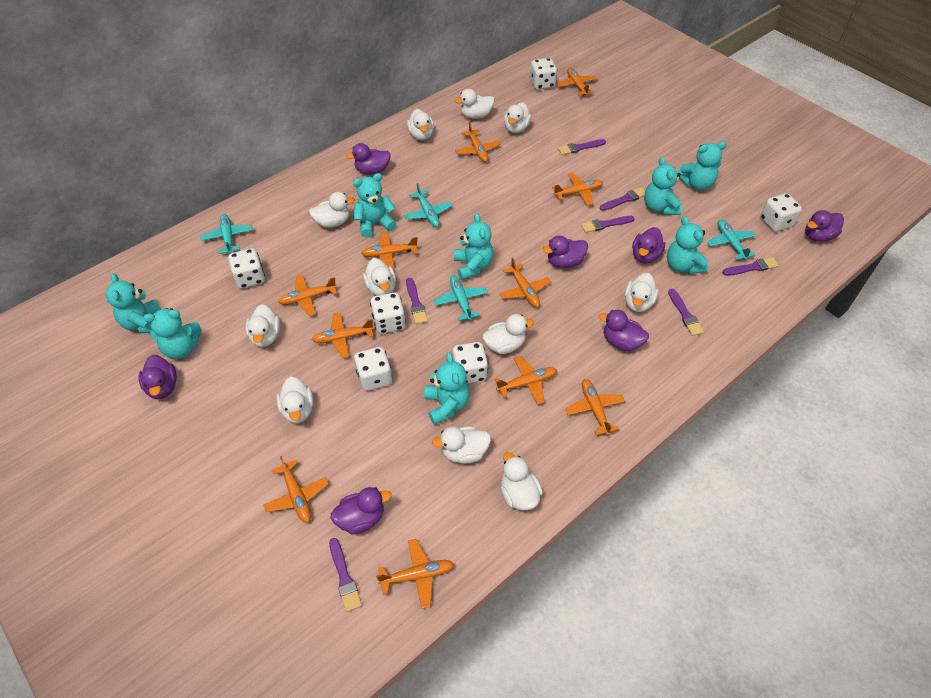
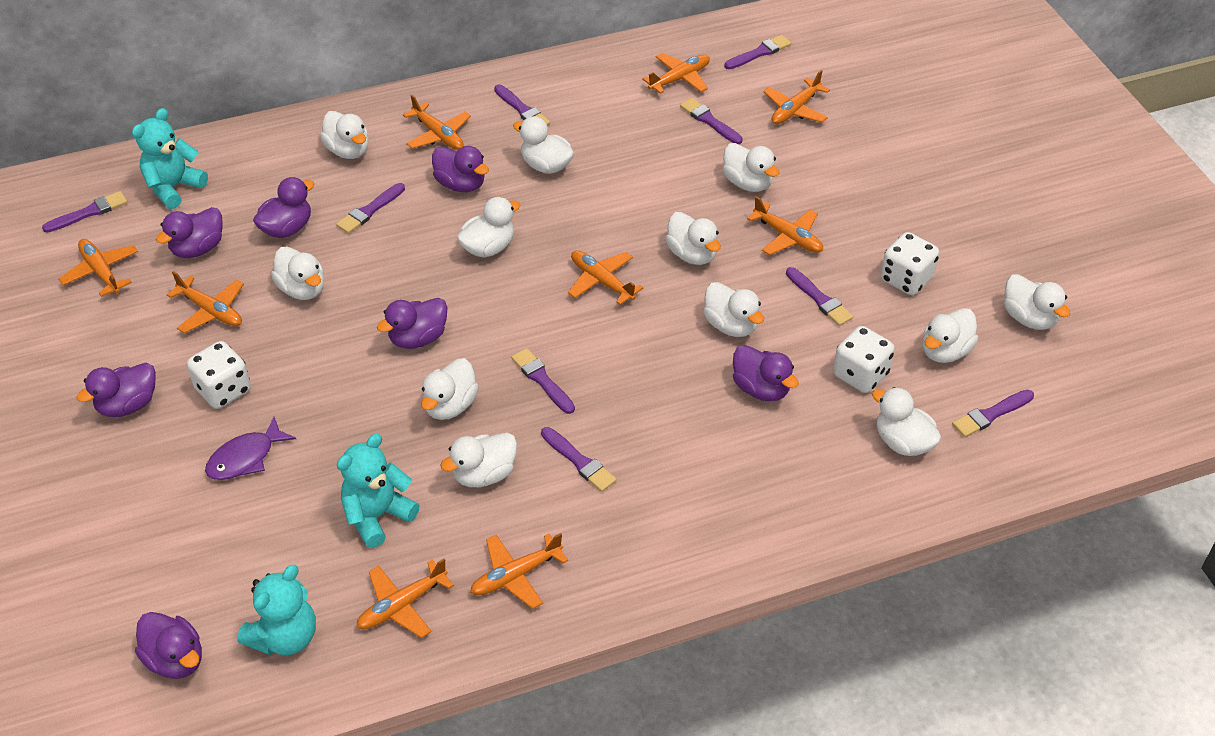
orange plane: [263,456,329,523] [278,275,337,316] [312,312,374,358] [361,232,418,269] [376,539,454,609] [455,122,501,162] [495,356,557,405] [500,257,551,307] [552,173,603,205] [557,67,598,96] [565,379,625,435] = 11 -> [58,239,138,297] [167,271,244,333] [356,559,454,638] [403,95,471,150] [470,533,568,609] [568,250,643,305] [642,53,710,94] [747,196,823,255] [763,70,830,124] = 9
purple brush: [329,538,362,612] [406,278,428,324] [558,139,606,155] [581,216,635,233] [600,187,645,211] [668,289,704,336] [722,257,779,276] = 7 -> [42,191,128,233] [336,183,405,234] [494,85,550,125] [511,348,575,414] [541,427,617,492] [680,98,743,144] [724,35,791,69] [786,267,854,326] [952,390,1034,437] = 9
purple fish: none = 0 -> [205,417,296,480] = 1
turquoise plane: [200,214,253,254] [404,183,452,227] [434,275,488,321] [707,220,756,260] = 4 -> none = 0
turquoise teddy bear: [106,273,161,333] [143,308,201,359] [353,173,396,238] [424,353,470,425] [454,213,493,280] [644,157,682,215] [667,216,708,274] [677,142,727,191] = 8 -> [132,108,208,209] [237,565,316,655] [337,434,419,548] = 3
white dice: [228,248,265,289] [354,347,392,391] [370,293,406,334] [452,342,488,384] [530,58,557,90] [761,193,802,232] = 6 -> [187,341,251,409] [833,326,895,393] [881,232,939,295] = 3
white duck: [246,304,280,347] [276,377,314,423] [309,192,355,228] [363,258,396,296] [407,109,434,140] [432,426,491,464] [455,89,495,119] [482,314,534,354] [500,452,543,511] [504,102,532,133] [625,273,659,312] = 11 -> [271,247,324,300] [320,111,369,159] [421,358,479,420] [440,433,517,487] [457,197,520,257] [513,116,574,174] [665,212,721,265] [703,282,764,337] [723,143,779,192] [872,387,941,456] [923,308,979,363] [1004,274,1071,330] = 12

